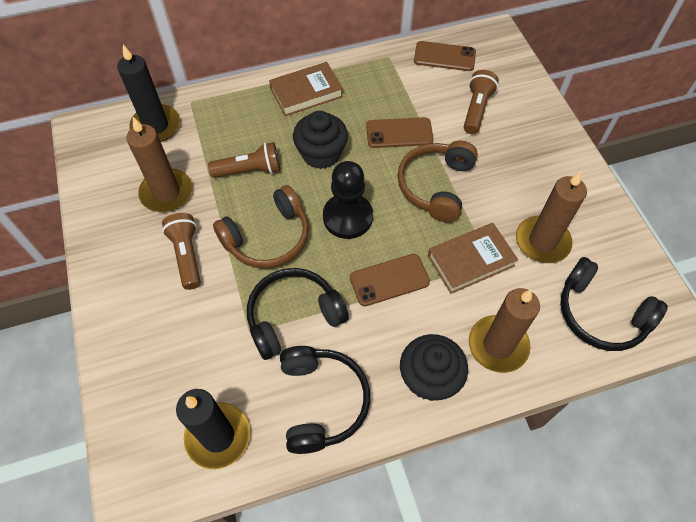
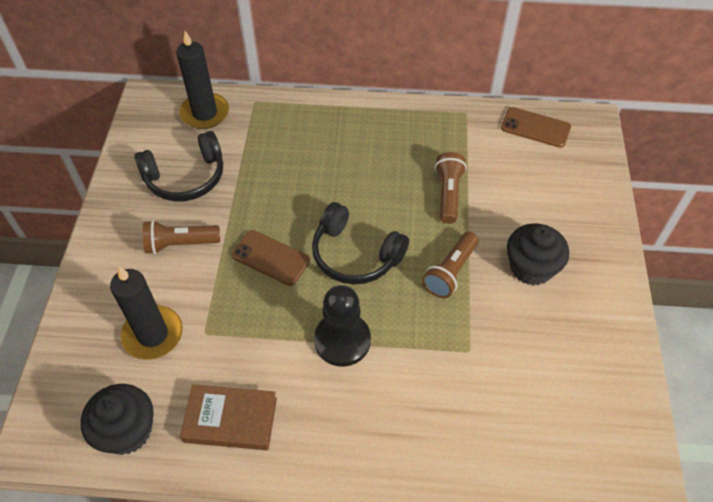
black headphones: [247,268,349,360] [280,346,370,454] [560,257,668,351] = 3 -> [134,131,223,201] [312,202,409,285] = 2
brown book: [269,62,343,116] [428,223,518,294] = 2 -> [180,384,277,450] = 1
brown candle: [126,117,192,212] [469,288,540,373] [516,171,587,263] = 3 -> none = 0
brown headphones: [213,185,309,268] [398,141,478,223] = 2 -> none = 0
brown phone: [350,254,430,306] [366,117,434,148] [414,41,476,71] = 3 -> [232,230,310,286] [501,107,571,148] = 2

